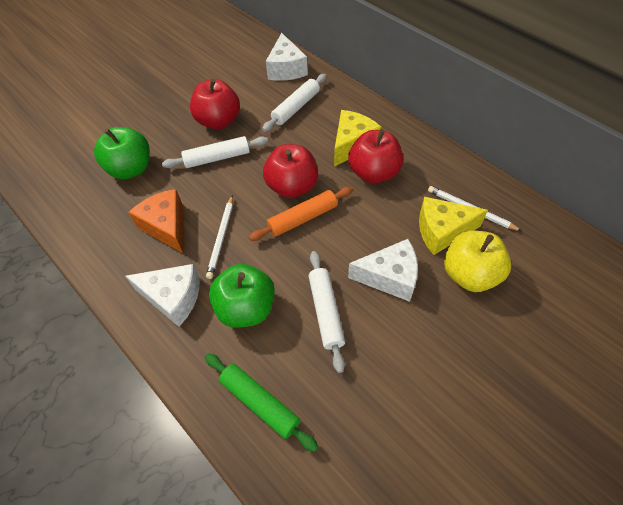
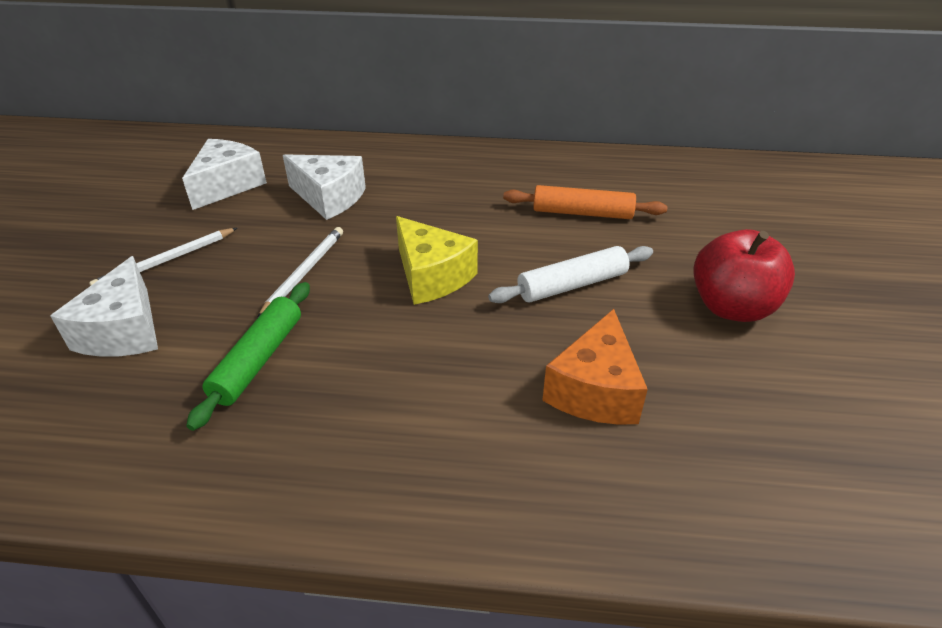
green apple: [94,127,150,179] [209,264,275,328] = 2 -> none = 0
red apple: [190,79,240,129] [263,144,318,198] [348,129,403,184] = 3 -> [693,229,795,322] = 1
white rolling pin: [162,136,268,168] [262,74,327,132] [309,251,345,373] = 3 -> [488,246,653,303] = 1
yellow apple: [444,231,511,292] = 1 -> none = 0
yellow cheese: [334,110,381,166] [419,197,488,255] = 2 -> [396,216,478,305] = 1

